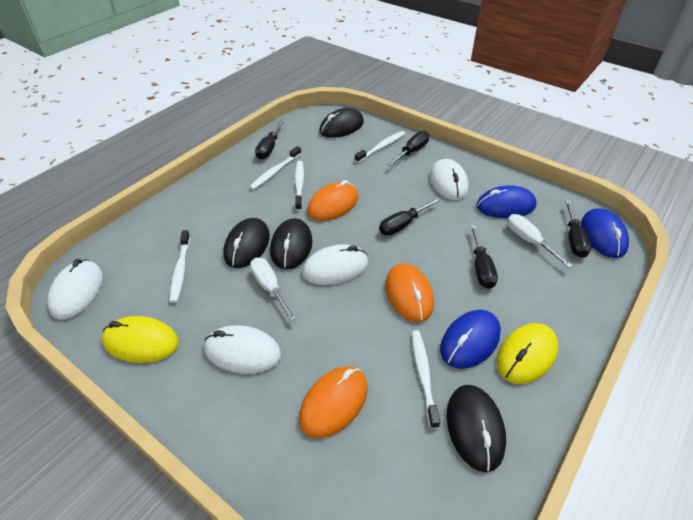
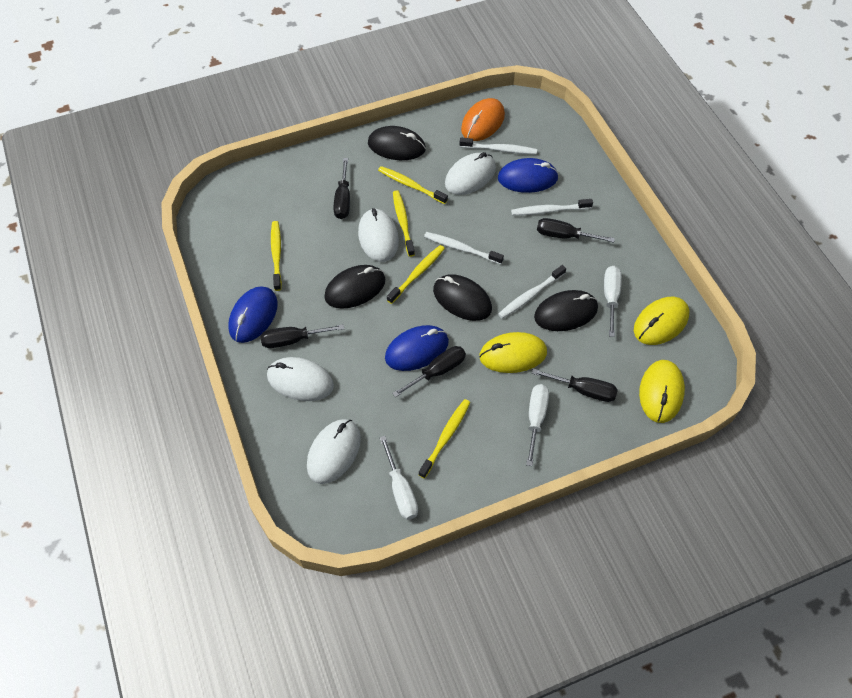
orange mouse: [299,366,368,439] [307,180,359,221] [385,263,434,322] = 3 -> [461,98,505,141] = 1
white screwdriver: [250,258,297,321] [507,214,573,268] = 2 -> [380,436,418,520] [526,384,549,466] [604,266,622,337] = 3
white toothbrush: [170,230,190,303] [249,146,301,190] [295,161,304,211] [355,131,405,163] [412,330,440,429] = 5 -> [424,232,504,264] [459,137,537,154] [498,265,566,319] [511,199,593,215] = 4
yellow mouse: [102,316,179,363] [496,323,558,384] = 2 -> [479,332,547,373] [634,297,689,345] [639,360,685,423] = 3
yellow toothbrush: none = 0 -> [271,221,282,291] [378,166,448,204] [387,245,445,304] [393,190,415,257] [418,399,470,479] = 5

